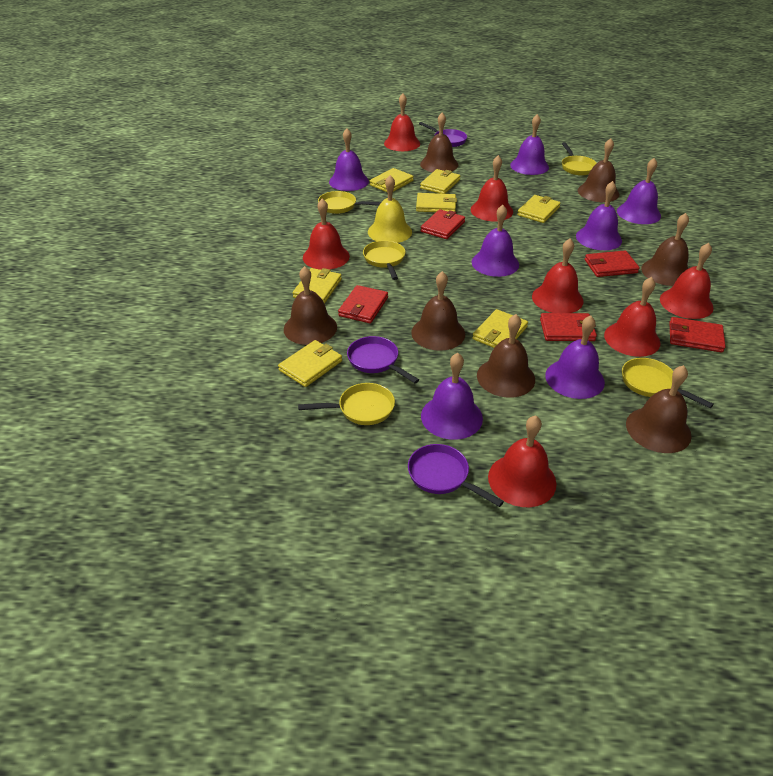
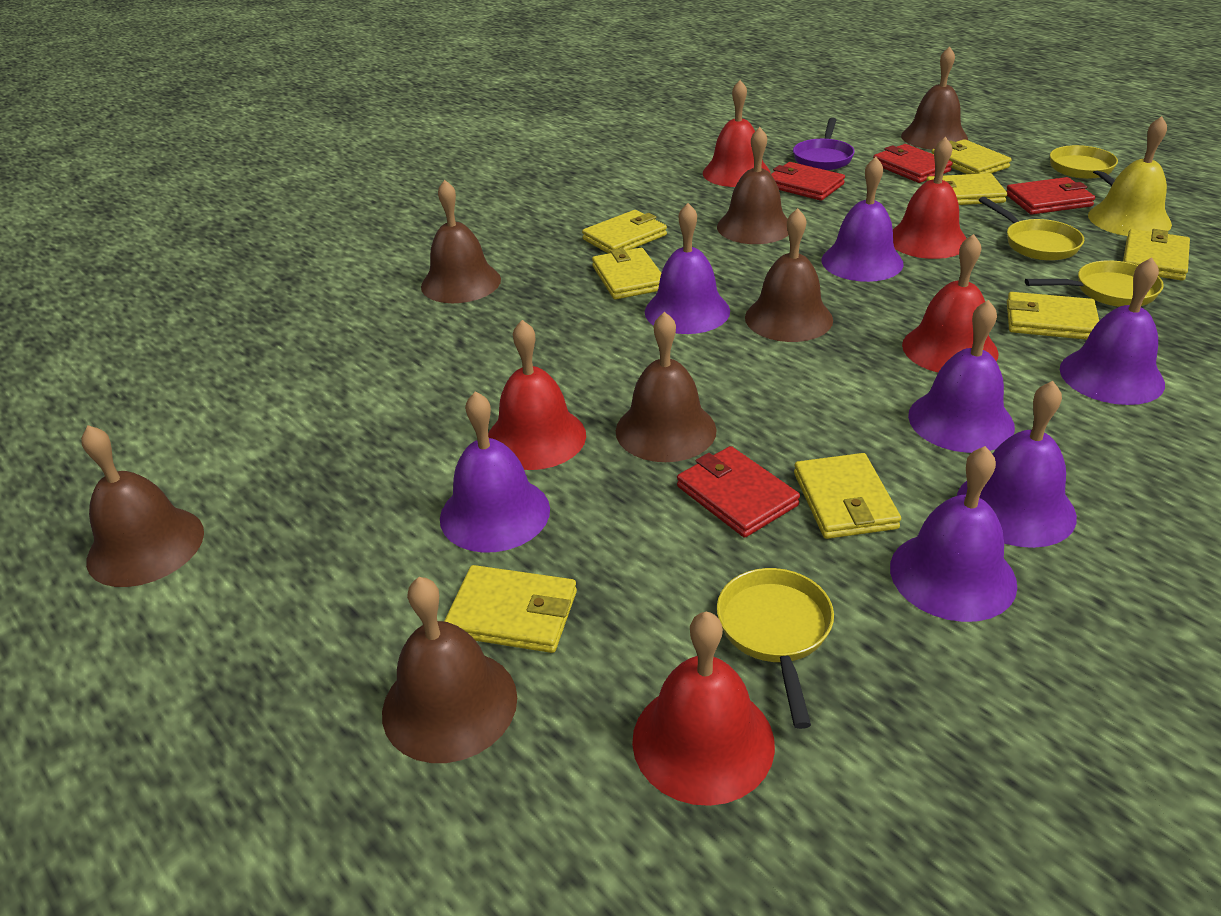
purple pan: [347,336,419,383] [408,444,504,507] [419,122,467,147] = 3 -> [793,118,855,170] = 1
red bell: [303,199,350,270] [384,94,420,151] [471,155,513,221] [488,415,556,507] [532,238,584,313] [604,277,660,357] [660,243,714,319] = 7 -> [488,320,586,470] [632,611,775,806] [703,80,771,187] [893,137,967,259] [902,234,998,373] = 5
red wallet: [338,285,388,323] [420,209,465,239] [540,313,597,341] [585,250,640,277] [670,317,726,353] = 5 -> [677,446,800,538] [771,162,845,201] [873,144,953,183] [1006,177,1095,215] = 4
yellow pan: [298,383,395,425] [318,191,381,214] [363,240,406,280] [562,142,597,176] [622,358,714,408] = 5 -> [717,568,834,729] [979,197,1084,261] [1025,260,1164,307] [1050,145,1118,186] = 4
yellow wallet: [278,340,342,387] [293,268,342,304] [370,168,414,193] [416,193,457,212] [420,169,460,194] [472,309,528,348] [517,195,561,223] = 7 -> [444,565,577,653] [582,210,667,254] [592,248,661,300] [794,453,901,539] [926,173,1007,205] [932,139,1011,174] [1007,292,1099,340] [1123,229,1190,281] = 8

